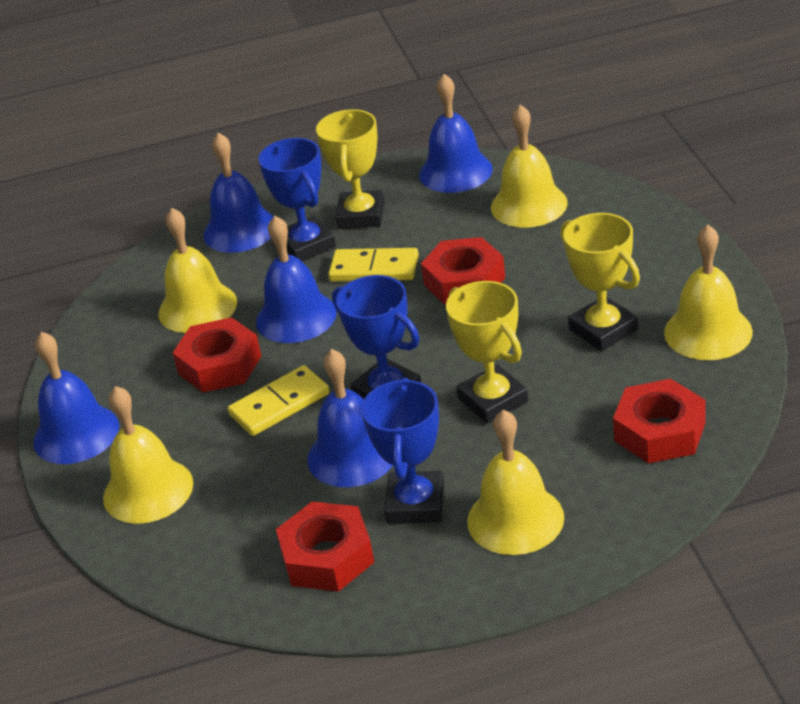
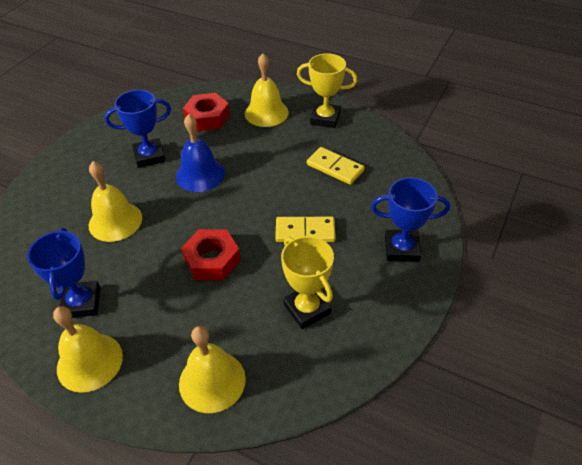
blue bell: [33,332,119,464] [203,133,274,253] [256,216,337,343] [308,349,393,487] [419,74,493,193] = 5 -> [176,114,225,192] = 1
red nut: [173,317,261,393] [276,502,374,592] [421,237,505,305] [613,379,706,463] = 4 -> [181,229,241,280] [183,93,230,131] = 2
yellow bell: [103,386,193,524] [158,208,237,333] [467,409,564,555] [491,105,568,228] [664,225,753,360] = 5 -> [53,306,123,393] [89,161,142,242] [179,326,246,413] [245,53,289,127] = 4
yellow trophy: [316,109,384,229] [446,281,528,424] [560,213,640,351] = 3 -> [281,236,334,329] [297,53,357,128] = 2

